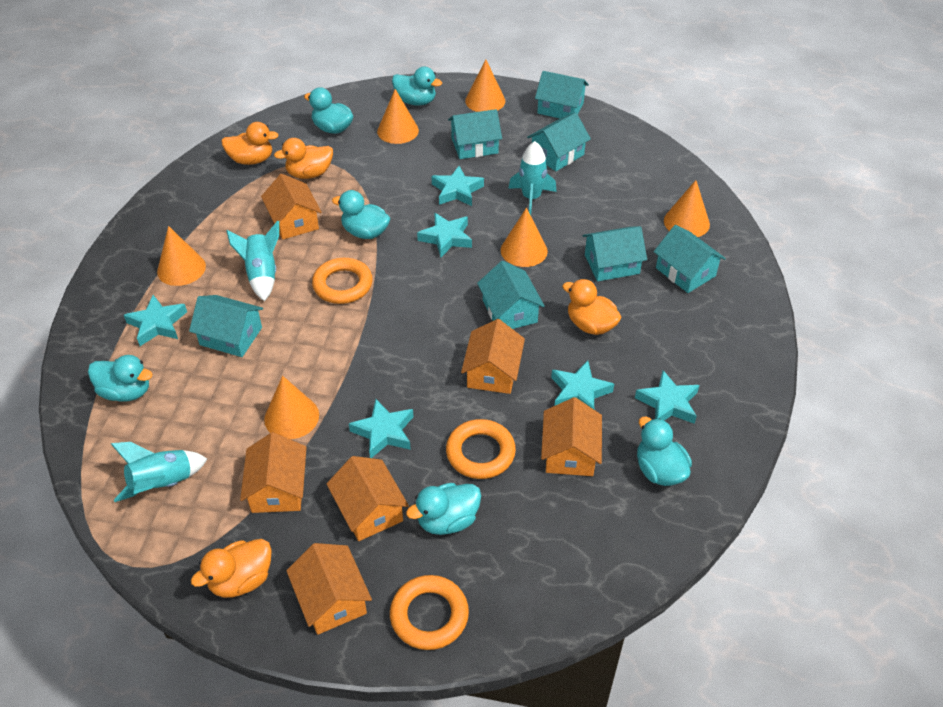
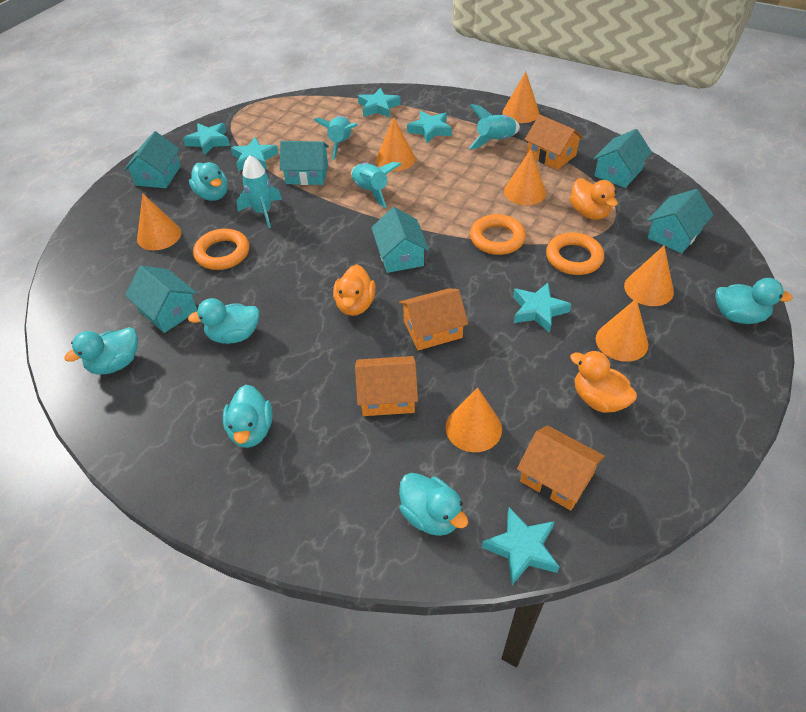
orange cone: [157,226,206,286] [264,376,319,439] [377,89,419,144] [465,59,505,112] [501,208,548,267] [664,180,710,237] = 6 -> [137,194,181,250] [376,117,415,171] [445,387,502,452] [503,72,540,123] [504,149,546,205] [596,299,648,362] [624,245,674,306] = 7
orange duck: [191,539,272,598] [221,122,279,165] [274,138,333,179] [562,279,622,335] = 4 -> [333,264,376,316] [570,178,618,220] [570,350,637,413] = 3
orange house: [240,432,307,513] [261,174,322,240] [286,543,372,635] [327,456,409,541] [461,319,525,394] [541,397,602,476] = 6 -> [355,356,418,416] [399,288,468,350] [517,425,605,511] [525,114,584,170] = 4
turquoise house: [189,295,263,357] [448,109,502,159] [477,261,545,329] [527,113,591,171] [535,71,589,118] [583,226,647,281] [654,225,726,293] = 7 -> [124,131,181,188] [125,266,197,333] [280,141,329,185] [371,207,429,273] [593,129,652,188] [647,189,713,253] = 6
turquoise rocket: [111,442,207,502] [227,221,279,301] [508,141,557,215] = 3 -> [237,155,282,228] [314,116,357,160] [351,162,401,208] [468,104,520,149] = 4

